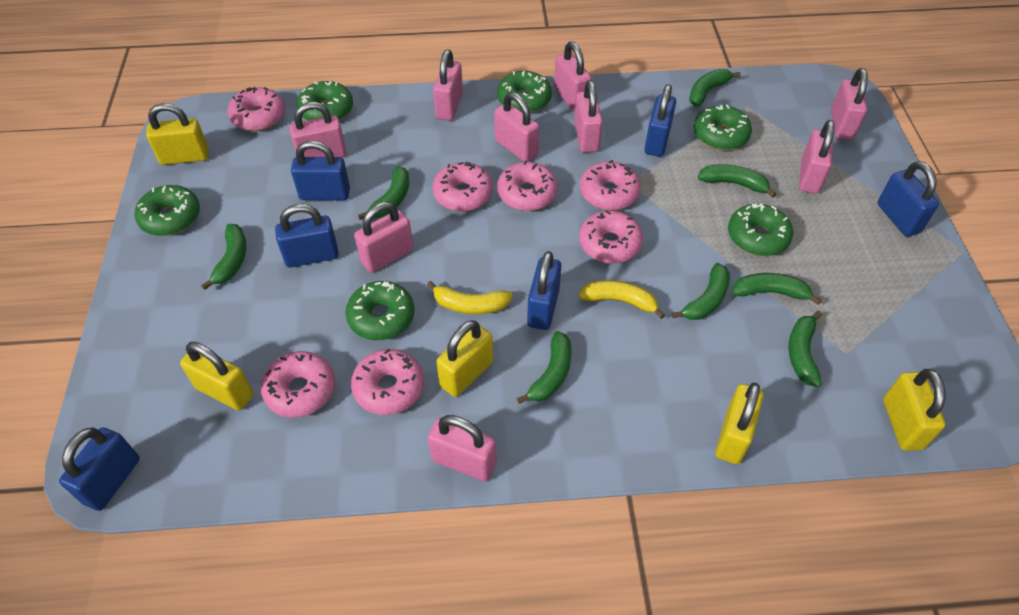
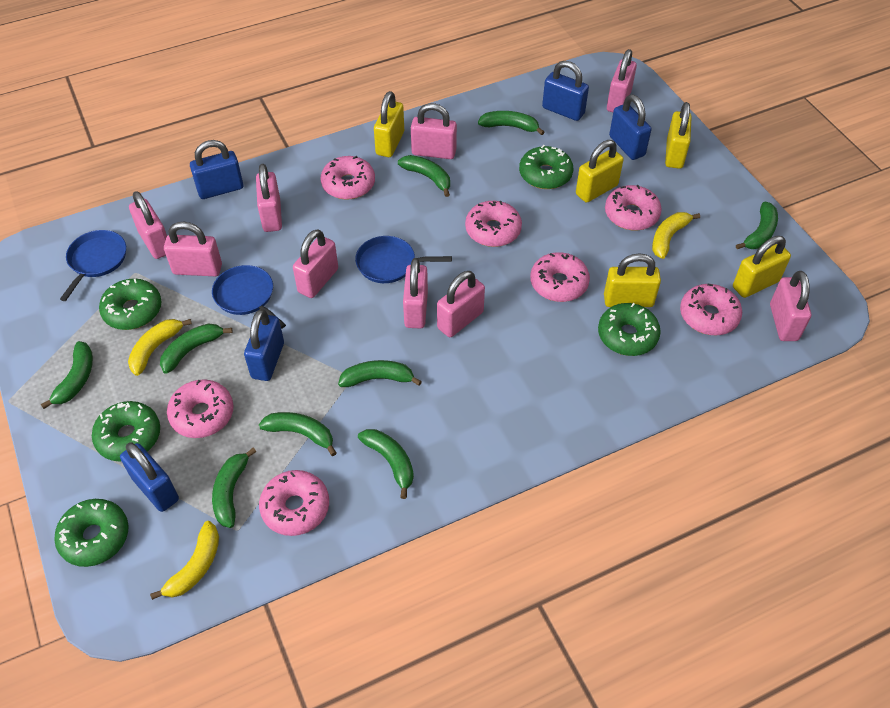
blue padlock: [59,427,140,511] [275,204,339,267] [291,141,350,200] [527,251,561,330] [644,84,676,157] [877,161,939,237] = 6 -> [120,442,179,512] [190,140,243,199] [244,309,284,381] [542,61,589,121] [609,94,652,160] = 5
blue pan: none = 0 -> [60,230,126,301] [212,265,286,329] [355,236,452,283] = 3
green banana: [201,224,246,290] [358,166,409,220] [517,331,572,404] [672,263,730,320] [689,69,741,107] [698,164,776,198] [732,273,822,305] [789,311,822,387] = 8 -> [41,341,93,409] [160,324,233,374] [212,448,256,528] [259,412,337,456] [338,360,422,387] [358,429,414,499] [398,155,450,197] [478,111,545,135] [736,202,778,249] = 9
green donut: [135,185,200,236] [297,81,353,120] [345,281,414,340] [497,71,552,113] [694,105,752,150] [728,203,793,256] = 6 -> [54,499,128,567] [92,401,160,462] [99,279,162,330] [519,145,573,189] [598,303,661,356] = 5
yellow banana: [427,281,513,314] [578,280,665,319] = 2 -> [128,319,192,376] [150,521,219,600] [652,212,700,259] = 3

